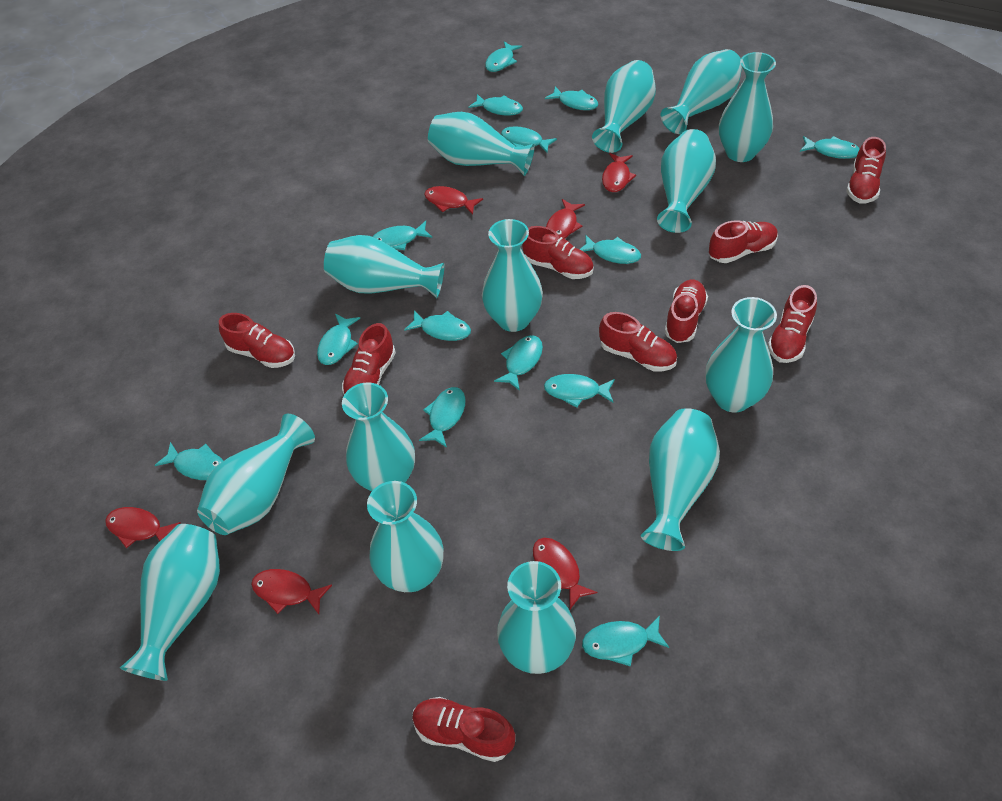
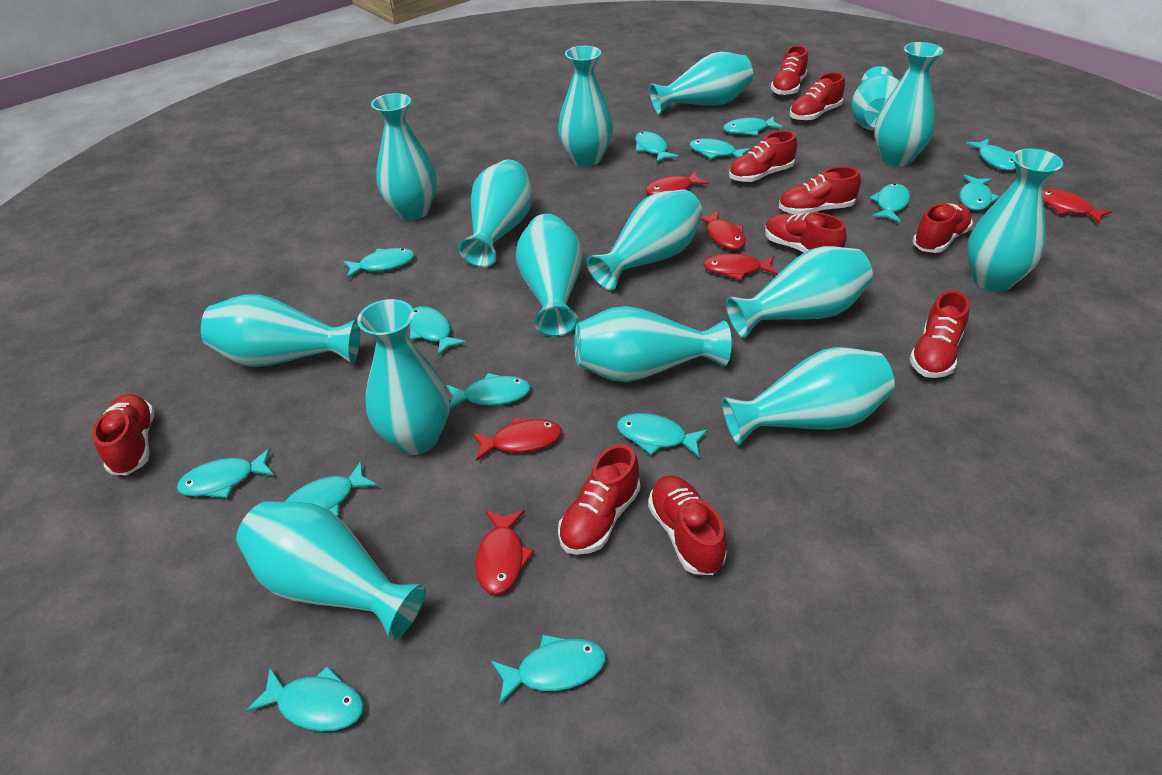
red shoe: [219,313,295,368] [342,323,396,395] [412,697,515,762] [522,226,594,279] [599,312,677,372] [664,279,708,343] [709,220,778,263] [768,285,817,363] [846,137,886,204] = 9 -> [92,394,155,475] [558,444,640,555] [648,475,727,575] [729,131,797,182] [765,212,847,253] [771,45,808,96] [779,166,861,215] [790,72,845,121] [910,291,970,378] [913,203,973,253] = 10
turquoise vase: [120,524,220,681] [197,414,315,535] [324,235,445,298] [342,382,415,491] [367,481,443,592] [428,112,535,176] [482,219,543,332] [497,561,576,674] [592,60,656,153] [641,408,720,551] [657,129,716,233] [661,49,742,134] [705,297,777,413] [719,52,776,162] = 14 -> [201,295,360,367] [236,501,426,641] [357,299,449,455] [371,93,437,220] [458,159,533,267] [516,214,582,337] [558,46,613,167] [575,306,732,382] [587,189,703,291] [649,52,753,115] [722,347,895,445] [726,246,873,338] [851,66,900,131] [874,42,943,166] [967,149,1063,292] = 15

